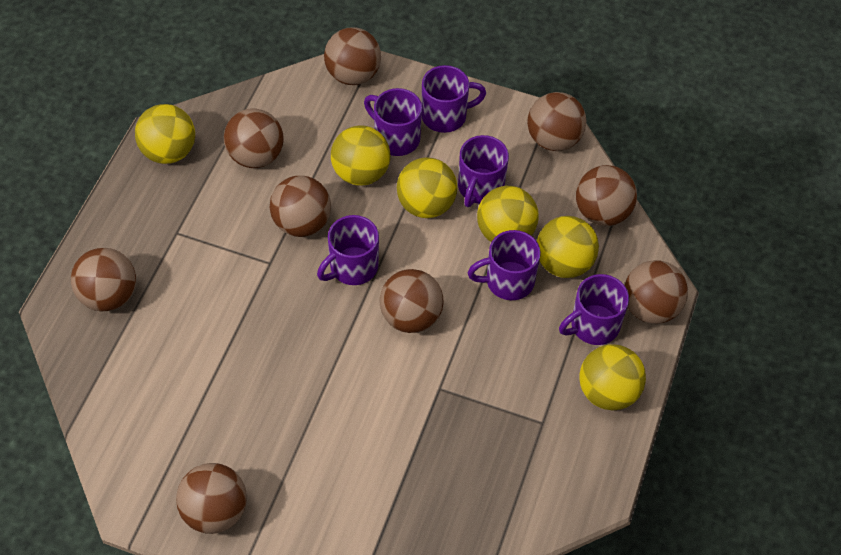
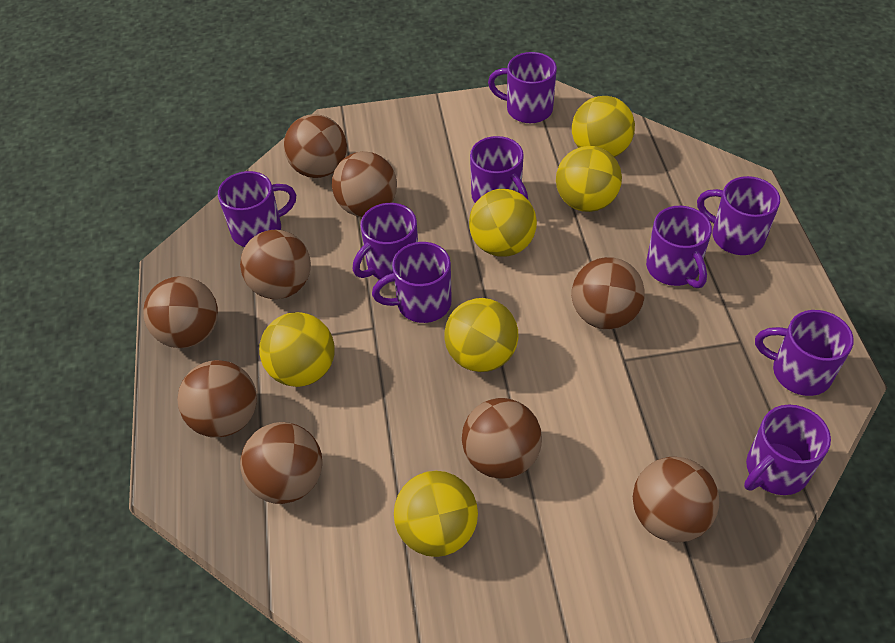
purple mug: [317,215,379,285] [364,88,422,156] [422,65,486,133] [458,135,509,207] [467,230,541,300] [559,274,629,345] = 6 -> [218,171,296,247] [353,203,418,282] [372,242,452,323] [470,136,528,203] [488,52,557,123] [646,206,712,288] [697,176,780,255] [744,405,831,495] [755,310,854,396] = 9

